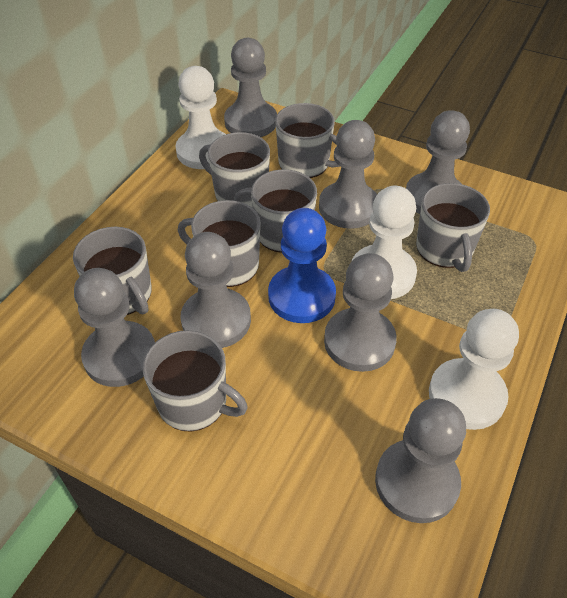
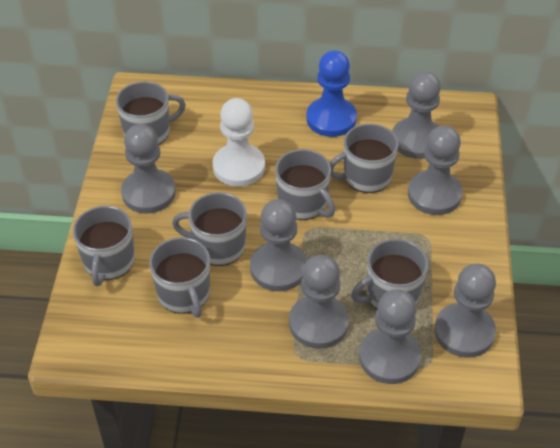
white pawn: [176,66,226,169] [352,186,417,299] [429,309,519,430] = 3 -> [213,98,265,187] = 1

